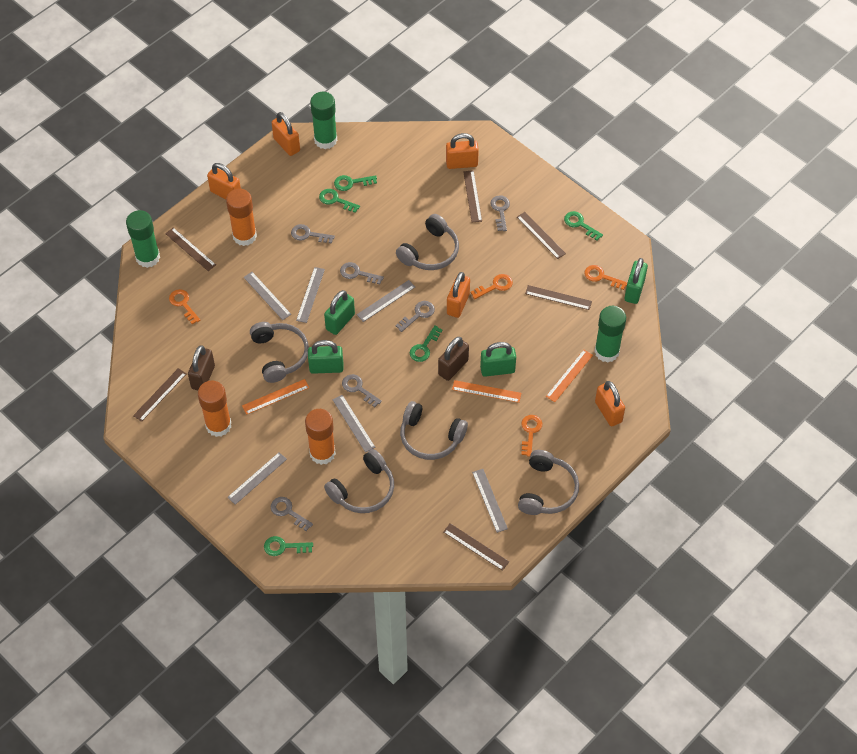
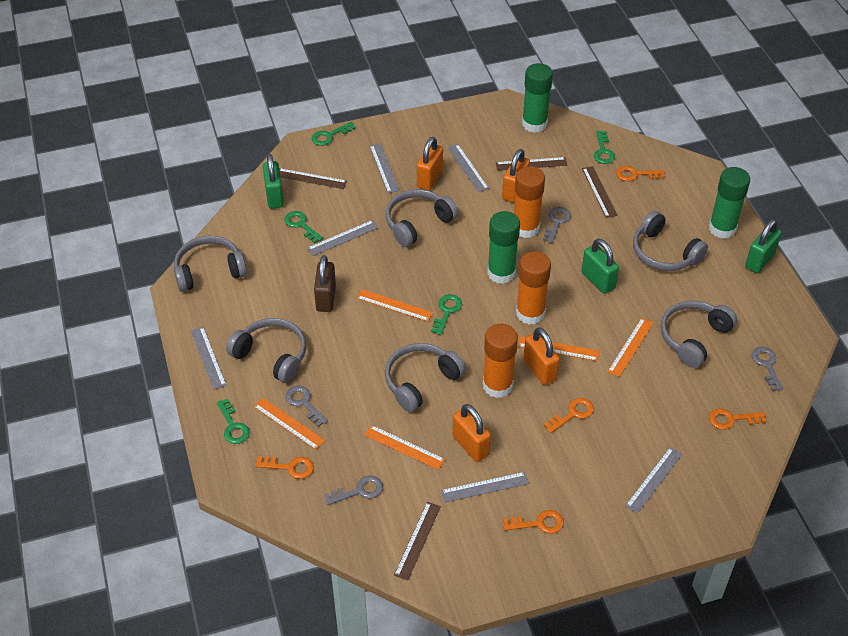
brown padlock: [188,345,215,390] [438,337,469,381] = 2 -> [314,255,336,312] = 1
brown ruler: [133,368,187,422] [165,228,216,271] [443,523,509,571] [463,170,482,222] [517,212,566,259] [525,285,592,310] = 6 -> [279,168,347,189] [394,502,441,580] [496,157,567,171] [582,166,617,218] = 4
green padlock: [308,340,344,374] [324,290,355,335] [480,342,516,377] [625,258,648,304] = 4 -> [263,154,284,209] [581,239,619,294] [745,219,782,273] = 3
grey headphones: [250,322,309,383] [324,449,394,513] [396,214,459,270] [400,401,468,460] [518,450,579,515] = 5 -> [174,236,247,292] [226,318,306,383] [385,343,466,412] [386,189,459,247] [633,211,708,271] [660,301,737,368] = 6
grey key: [271,497,313,531] [291,224,335,244] [340,262,384,284] [342,374,382,407] [396,301,435,332] [491,195,510,231] = 6 -> [285,386,328,427] [325,476,383,505] [543,207,571,243] [752,347,783,391] = 4
orange key: [169,289,200,324] [470,274,513,299] [521,415,542,457] [584,265,628,290] = 4 -> [255,456,314,479] [503,510,564,534] [544,398,594,433] [616,166,665,181] [709,408,766,430] = 5
orange padlock: [207,163,241,199] [272,112,300,156] [446,133,479,169] [447,272,470,318] [595,381,625,427] = 5 -> [417,137,443,191] [452,404,491,462] [502,149,530,203] [523,327,560,385] = 4
orange ruler: [242,379,309,415] [452,380,521,403] [546,350,593,402] = 3 -> [254,398,325,450] [357,289,433,322] [364,425,445,470] [518,336,599,361] [608,318,653,377] = 5

